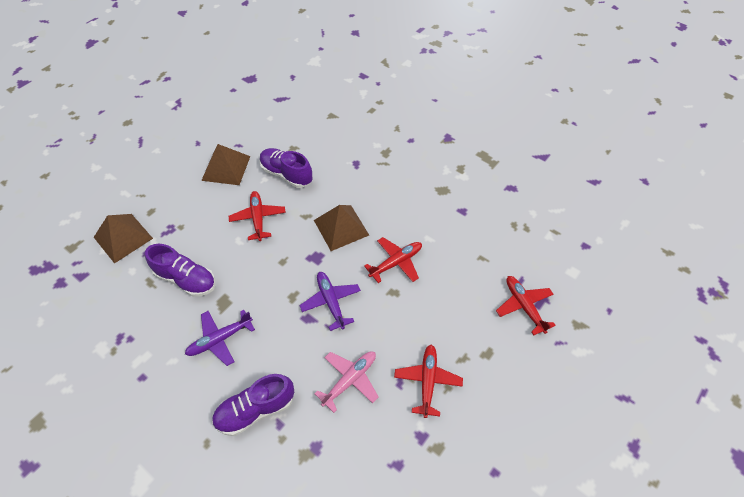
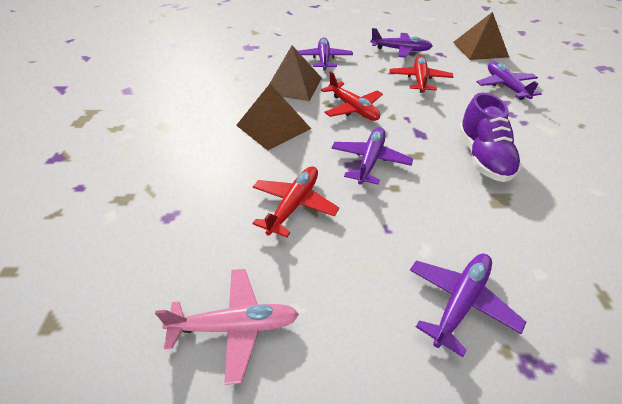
purple plane: [185,310,255,366] [299,272,361,331] = 2 -> [298,38,353,70] [331,127,413,185] [371,28,433,58] [410,254,526,357] [477,62,542,100] = 5
purple shoe: [145,244,216,297] [212,374,294,436] [259,148,312,188] = 3 -> [458,93,522,182] = 1
red plane: [229,191,286,241] [364,237,422,283] [394,345,463,418] [496,276,556,335] = 4 -> [252,166,339,237] [321,71,383,121] [390,56,453,93] = 3

